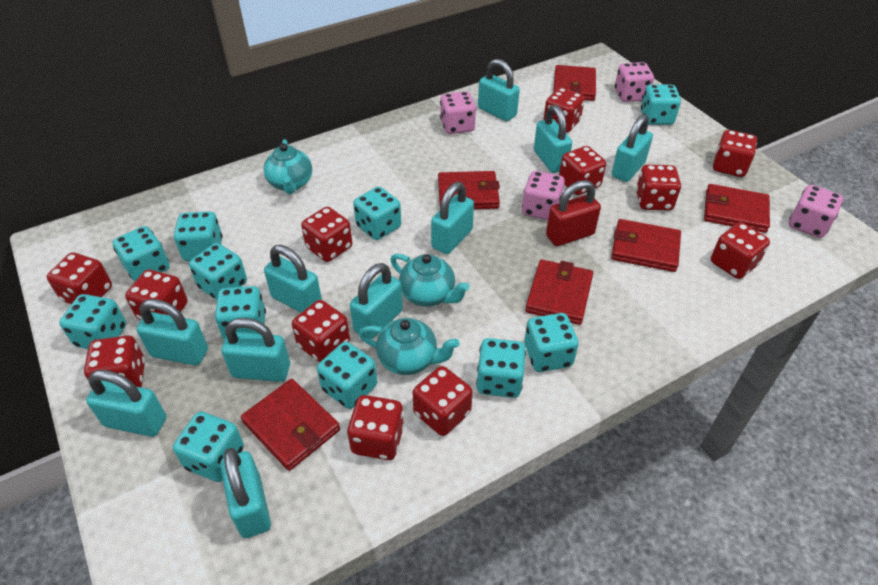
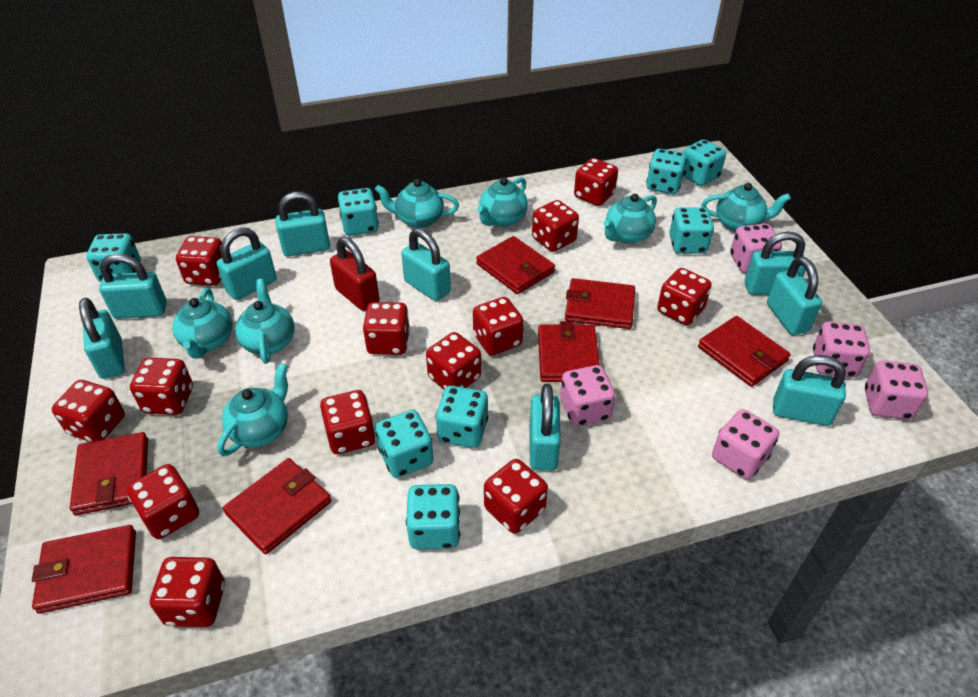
pink dice: [440,91,476,134] [522,171,565,220] [615,62,654,102] [789,185,843,238] = 4 -> [560,365,615,427] [712,409,779,479] [730,224,782,273] [813,321,870,378] [865,360,928,420] = 5
red dice: [47,252,112,304] [84,336,145,387] [125,269,188,320] [292,300,350,362] [301,207,352,262] [347,395,404,460] [412,366,473,436] [543,88,585,133] [559,146,606,195] [636,165,681,210] [711,222,770,279] [713,130,757,177] = 12 -> [52,380,125,442] [126,464,199,539] [130,357,193,415] [150,557,225,627] [176,236,222,286] [320,390,375,454] [363,302,410,355] [426,332,481,390] [473,297,524,356] [484,459,548,534] [532,200,579,252] [574,158,618,206] [657,268,712,325] = 13
red wallet: [241,379,340,471] [438,171,500,209] [525,259,593,325] [553,65,596,101] [611,219,681,272] [704,184,770,233] = 6 -> [32,525,136,614] [70,432,148,515] [223,458,331,555] [476,236,555,294] [538,321,600,382] [565,278,635,329] [698,316,791,387] = 7
turquoise dice: [59,294,126,349] [112,226,170,282] [173,412,244,482] [174,211,222,261] [189,243,247,300] [215,286,266,340] [317,342,377,409] [353,187,401,240] [476,338,526,398] [524,313,579,372] [641,84,681,125] = 11 -> [86,233,140,282] [338,188,379,236] [375,410,434,478] [406,484,460,550] [436,386,488,448] [646,149,687,194] [669,207,714,254] [683,139,726,186] = 8
turquoise padlock: [86,370,166,437] [136,299,208,365] [220,448,271,538] [221,318,290,382] [264,245,322,313] [350,263,403,339] [431,182,474,254] [478,59,520,121] [534,105,572,173] [612,114,653,182] = 10 -> [79,298,125,379] [99,254,167,319] [217,227,277,300] [276,192,330,257] [401,228,451,301] [530,384,561,471] [745,231,806,295] [767,257,822,335] [773,355,846,426] = 9
turquoise teapot: [263,139,312,194] [359,318,459,375] [390,254,470,307] = 3 -> [172,288,233,359] [217,363,288,456] [235,279,295,364] [375,179,459,228] [477,177,528,226] [603,194,657,244] [701,183,791,232] = 7

